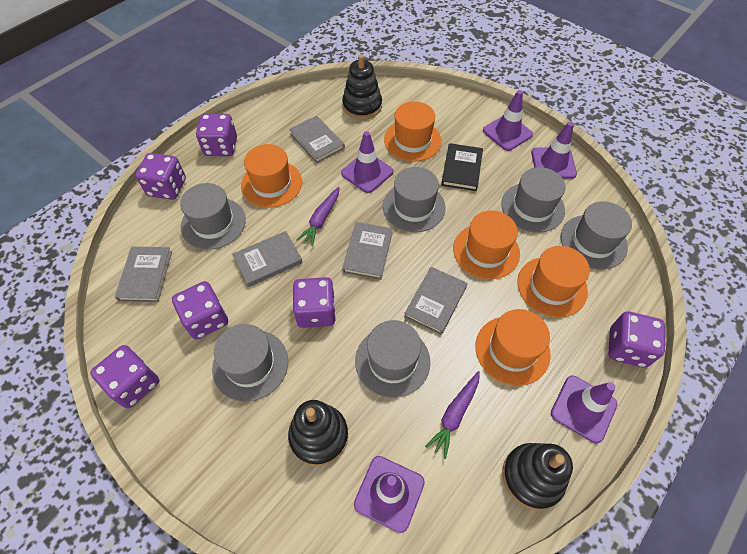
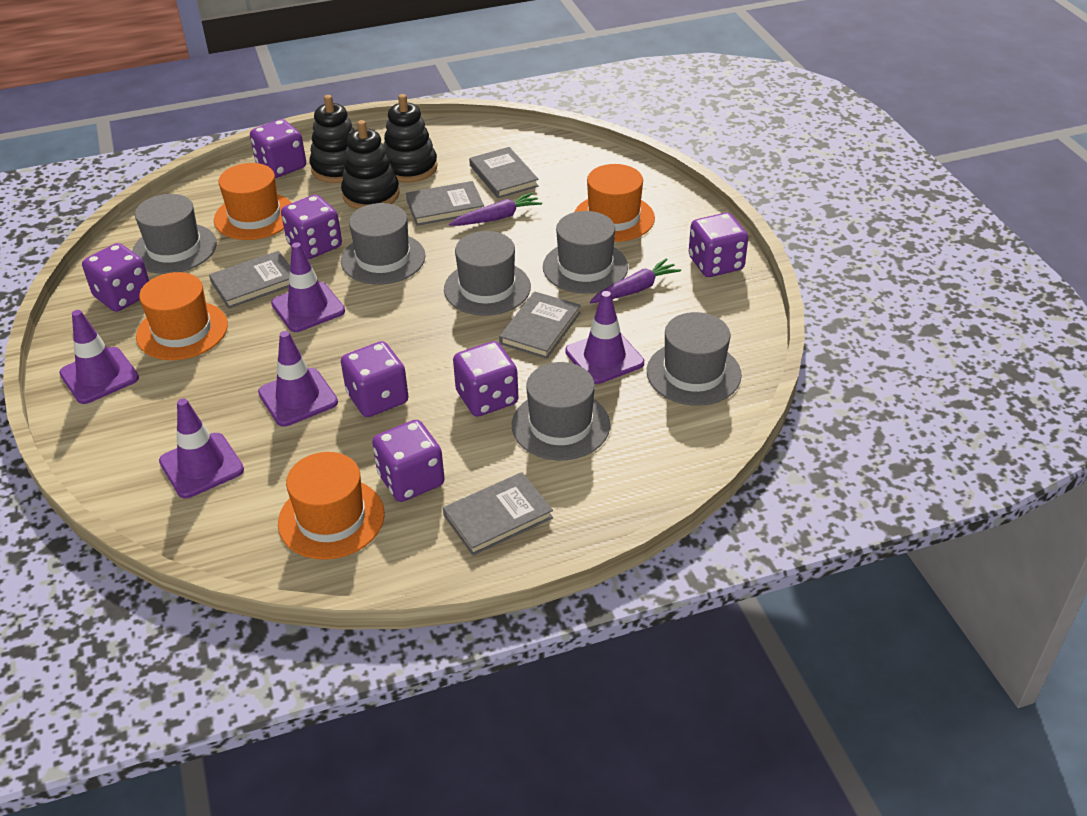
black book: [441,143,483,191] = 1 -> none = 0
orange hat: [241,144,302,208] [384,101,442,161] [453,210,520,279] [475,309,551,386] [517,246,590,317] = 5 -> [136,272,228,360] [214,163,292,240] [278,452,384,560] [574,164,655,242] = 4
purple dice: [90,345,159,408] [135,153,186,200] [172,281,228,340] [196,114,237,156] [292,277,336,328] [609,312,665,368] = 6 -> [82,243,149,312] [250,119,306,178] [281,195,342,259] [341,341,409,417] [372,420,445,502] [453,341,518,417] [689,213,748,277] = 7

